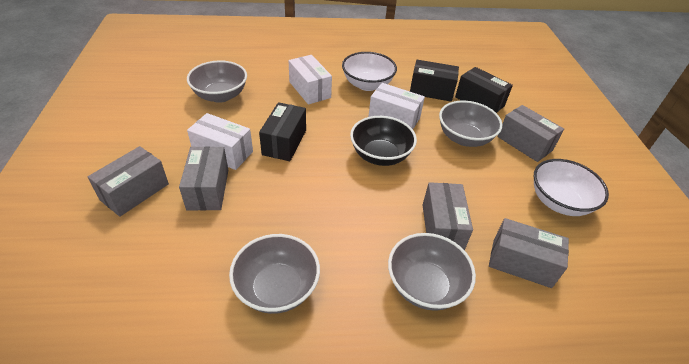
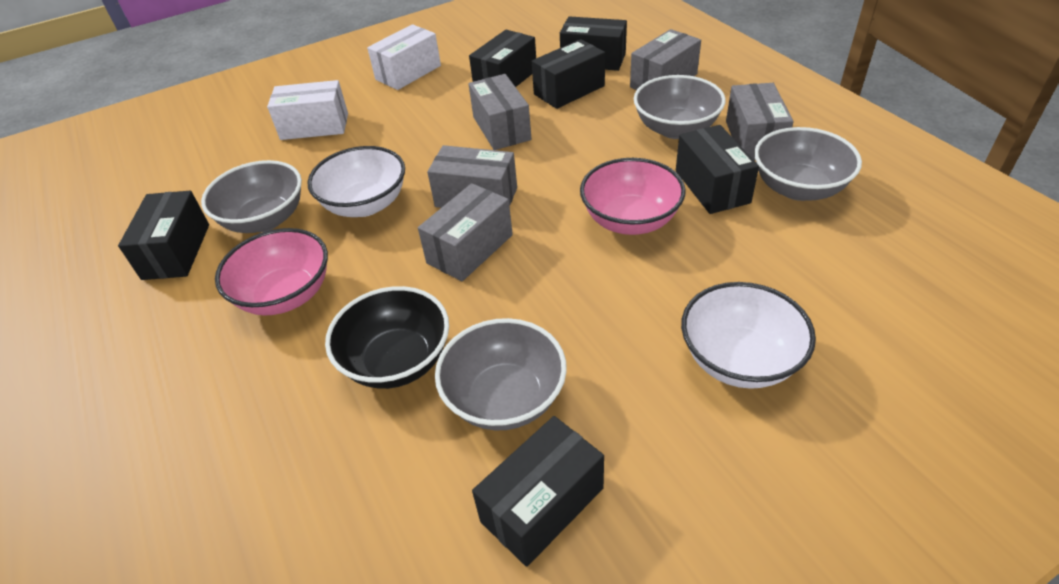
black box: [259,102,306,161] [410,60,459,102] [455,67,513,113] = 3 -> [118,191,209,280] [469,30,536,87] [472,416,604,567] [532,39,605,109] [560,16,627,71] [676,125,759,214] = 6
pink bowl: none = 0 -> [215,228,328,315] [580,158,686,235] = 2
white box: [187,113,253,170] [289,55,332,105] [368,83,425,129] = 3 -> [267,80,348,140] [367,24,441,90] = 2

